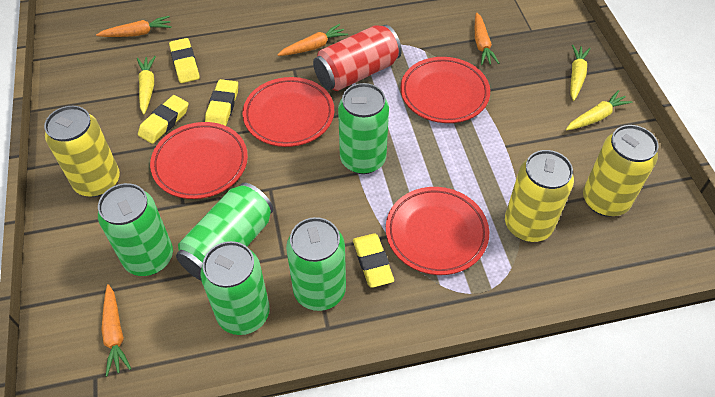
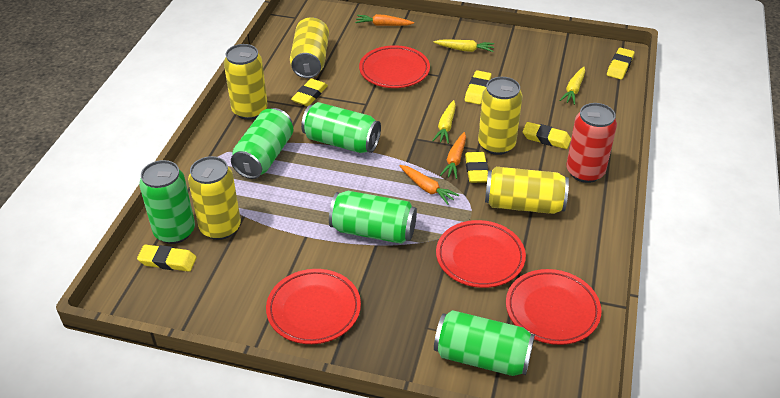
orange carrot: [96,16,172,37] [102,284,131,377] [277,24,348,56] [475,13,500,65] = 4 -> [355,14,414,26] [399,165,459,205] [440,132,466,179] = 3
yellow can: [44,106,120,197] [505,150,574,242] [583,125,658,217] = 3 -> [188,156,241,240] [224,44,268,120] [290,17,329,78] [478,77,522,155] [485,167,569,214] = 5
yellow eraser: [138,95,188,144] [169,38,200,83] [205,79,238,126] [353,233,394,288] = 4 -> [137,245,197,272] [291,79,328,106] [465,70,491,104] [465,152,488,183] [523,122,571,149] [607,48,635,80] = 6

